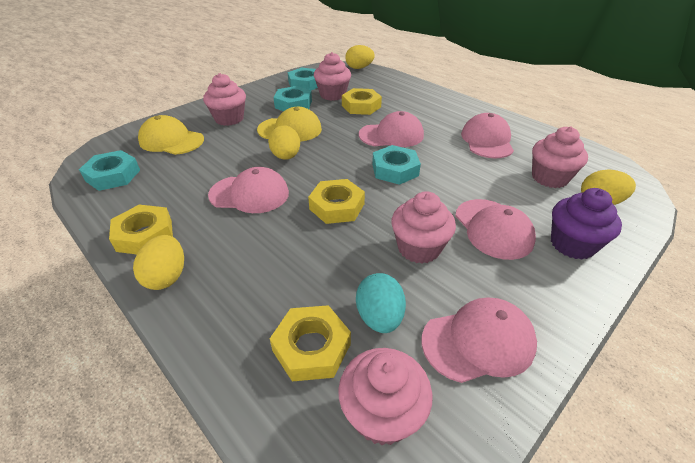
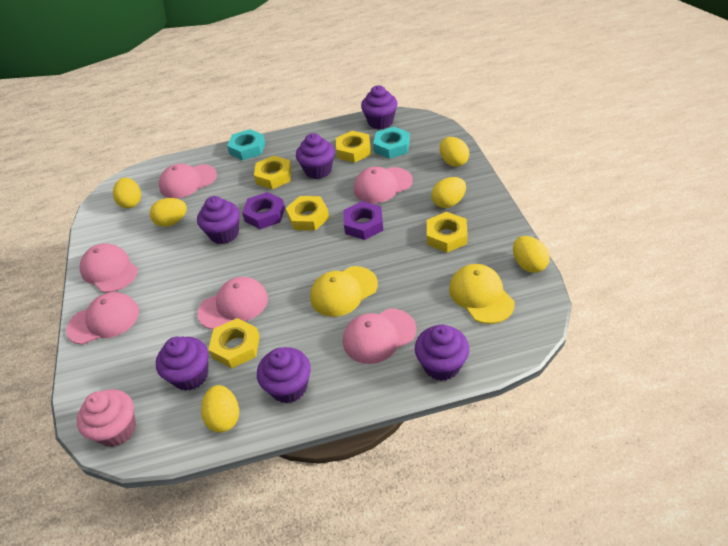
pink cap: [208,167,289,213] [359,111,424,147] [422,298,537,383] [455,199,536,260] [461,113,514,158] = 5 -> [66,292,139,345] [80,243,138,293] [159,164,217,198] [197,277,268,330] [343,309,417,364] [354,167,413,203] = 6
pink cupcake: [203,73,246,126] [314,52,351,101] [338,348,432,446] [391,191,456,264] [532,126,588,188] = 5 -> [77,389,136,447] = 1
purple cupcake: [551,188,622,260] = 1 -> [156,337,208,391] [197,196,240,244] [257,347,311,403] [296,133,335,179] [361,85,398,129] [415,325,469,381] = 6
purple nut: none = 0 -> [242,192,285,229] [343,201,383,240] = 2
turquoise egg: [356,273,406,333] = 1 -> none = 0
turquoise nut: [79,150,140,191] [273,86,312,111] [288,68,318,90] [372,145,421,185] = 4 -> [227,129,265,160] [373,127,410,159] = 2
yellow egg: [133,235,184,290] [268,125,300,160] [345,45,375,69] [581,169,636,205] = 4 -> [113,178,141,208] [150,198,187,227] [201,385,239,433] [431,177,466,208] [440,137,469,167] [513,236,550,273] = 6
yellow nut: [109,205,173,254] [270,305,351,381] [308,179,365,224] [342,88,382,115] = 4 -> [208,318,260,368] [254,156,292,189] [286,196,329,231] [336,131,371,163] [427,212,468,253] = 5

